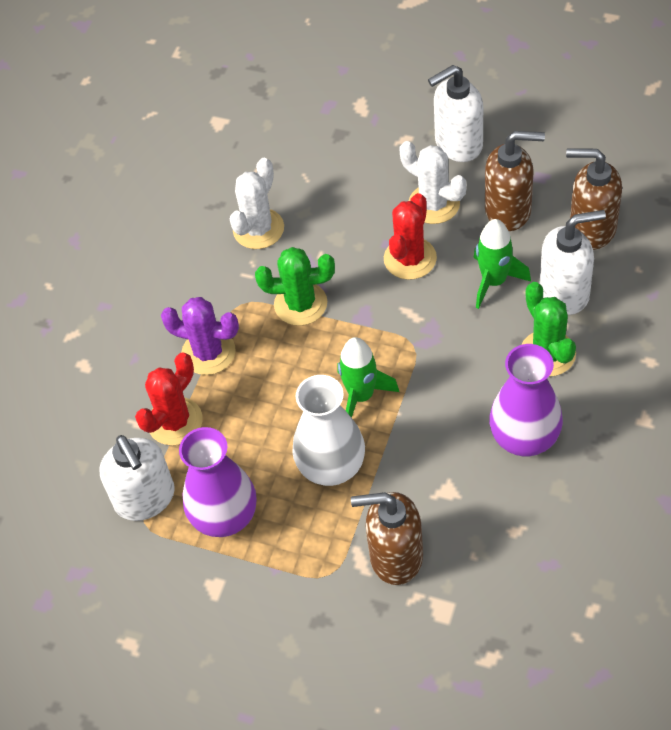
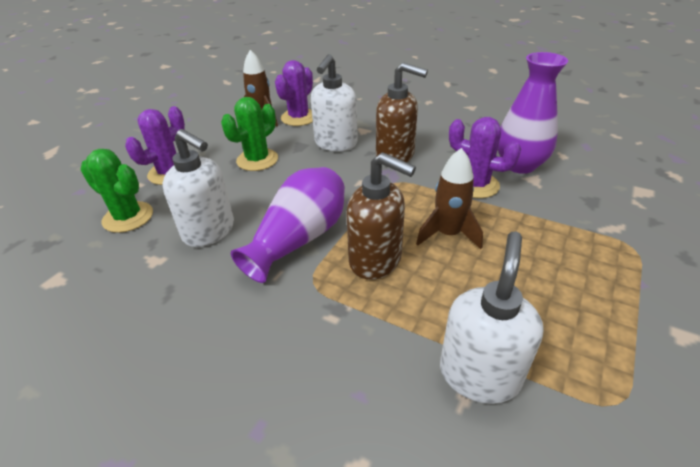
brown rocket: none = 0 -> [243,50,278,127] [416,148,483,249] = 2
brown soap dispenser: [351,492,423,585] [485,131,545,231] [566,148,622,250] = 3 -> [346,152,416,280] [376,62,428,162] = 2
green rocket: [337,337,399,418] [473,219,531,309] = 2 -> none = 0
purple cactus: [161,297,239,375] = 1 -> [125,106,185,185] [275,60,313,126] [449,117,521,198] = 3
red cactus: [135,353,203,445] [384,193,437,280] = 2 -> none = 0
white cactus: [230,158,284,249] [400,141,466,224] = 2 -> none = 0
white vase: [292,375,365,486] = 1 -> none = 0

